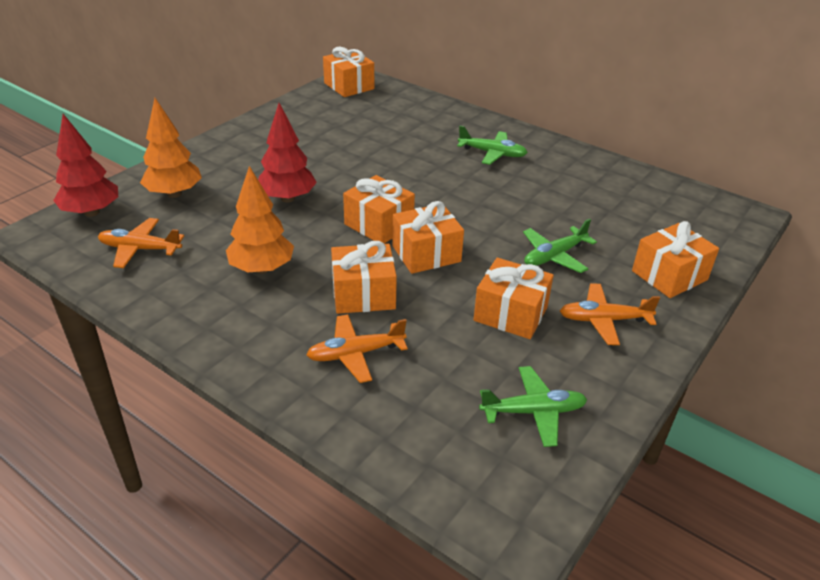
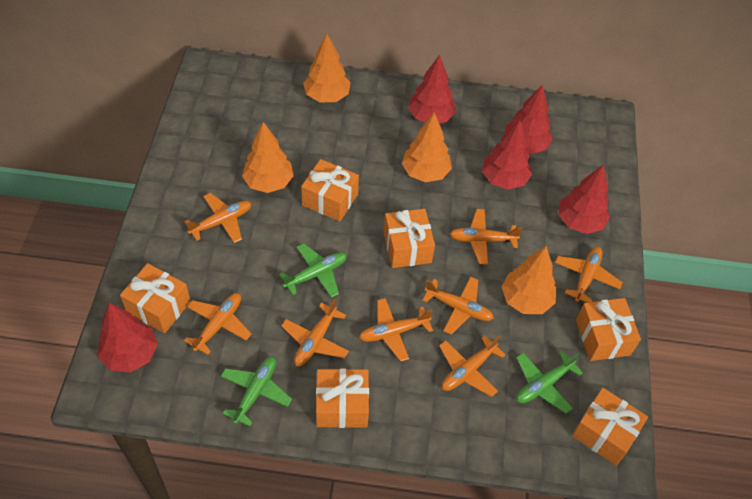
orange plane: [98,218,184,268] [306,314,408,383] [560,284,660,345] = 3 -> [184,193,252,243] [184,293,252,355] [281,298,349,366] [359,298,433,362] [422,276,494,335] [439,335,505,397] [449,209,522,265] [555,247,623,303] = 8
orange tree: [140,98,202,198] [226,166,294,274] = 2 -> [242,122,294,193] [303,34,351,102] [402,112,452,182] [502,246,556,314] = 4
red tree: [53,114,118,217] [258,103,317,202] = 2 -> [97,302,158,372] [408,55,456,123] [482,120,532,189] [505,84,553,154] [558,164,610,234] = 5

